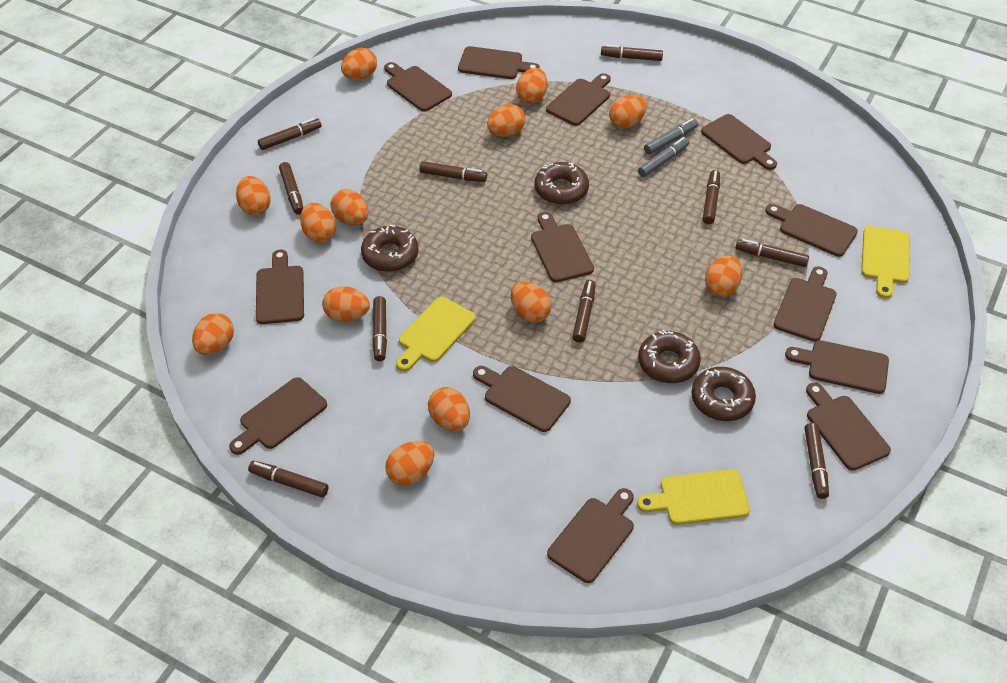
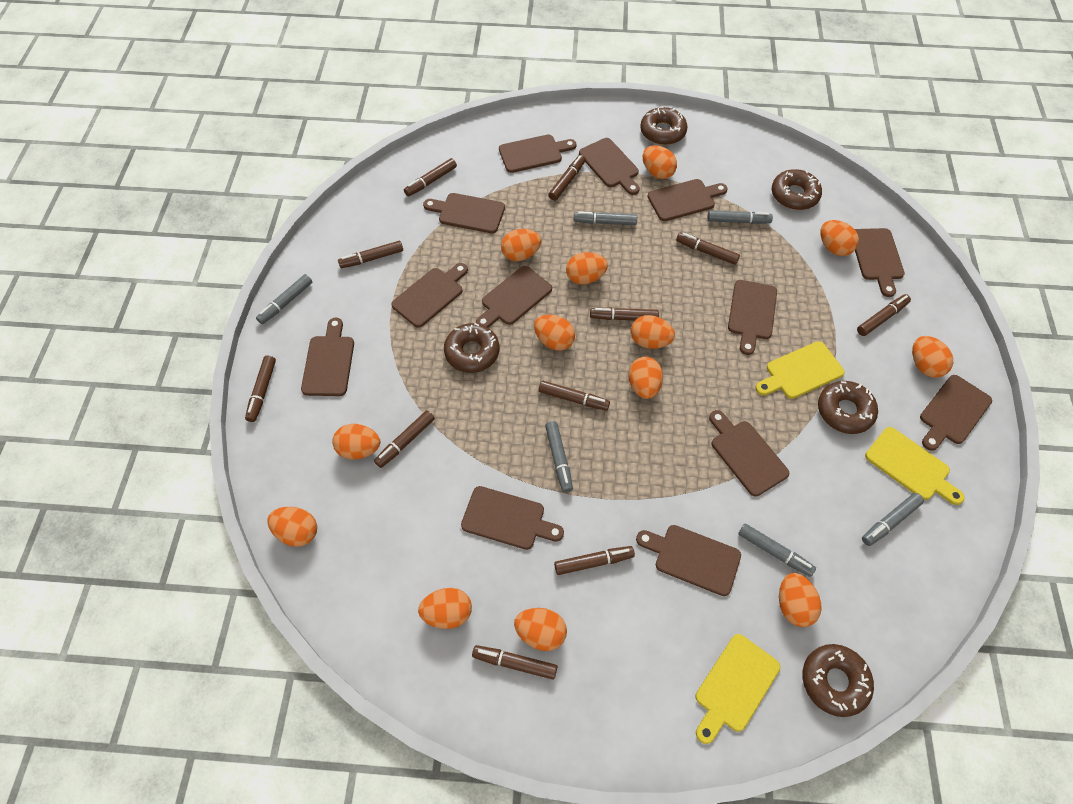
brown donut: [361,225,419,272] [535,162,589,205] [638,330,701,383] [691,367,756,421] = 4 -> [444,323,499,373] [640,106,687,145] [772,169,822,210] [803,644,874,717] [818,381,878,434] = 5
brown marker: [248,461,328,498] [258,118,321,150] [279,162,303,214] [372,296,387,361] [419,161,487,182] [572,280,596,343] [601,45,663,61] [703,170,720,224] [735,239,809,267] [805,423,829,499] = 10 -> [245,356,276,422] [338,241,403,268] [374,410,435,468] [404,158,457,196] [472,645,557,680] [539,381,610,411] [548,155,586,201] [554,546,635,575] [590,307,659,320] [676,232,740,265] [857,294,911,336] = 11
grey marker: [638,137,689,177] [644,118,698,155] = 2 -> [256,274,312,324] [545,421,573,493] [574,211,637,225] [708,210,773,224] [738,524,816,577] [862,493,924,546] = 6

